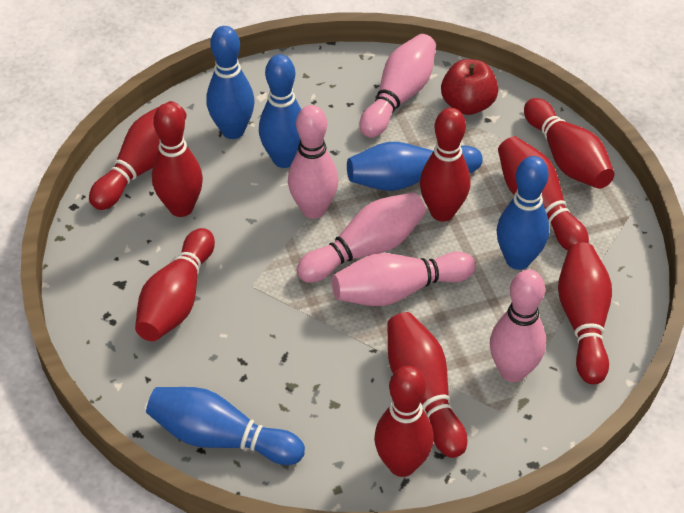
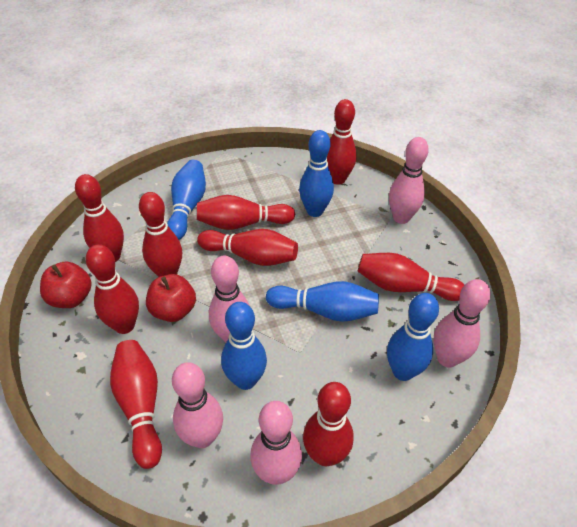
red apple: [441,59,498,115] = 1 -> [40,261,92,308] [146,274,196,322] = 2

